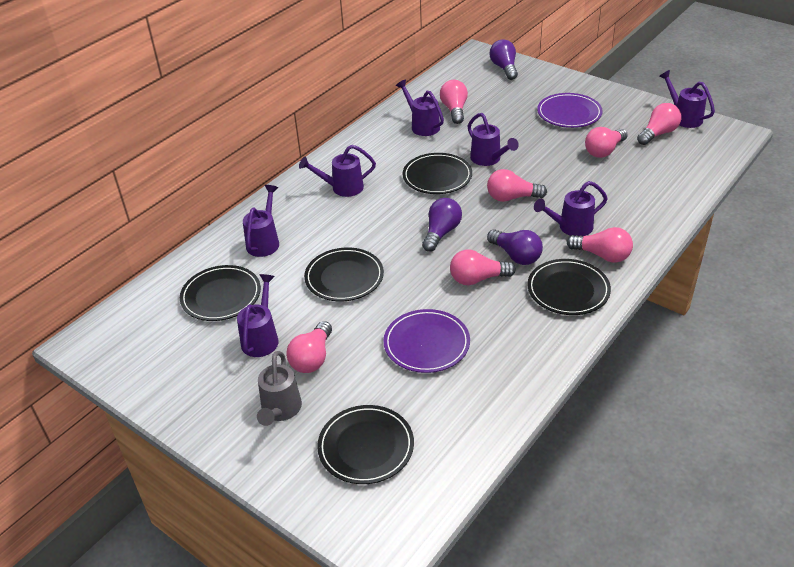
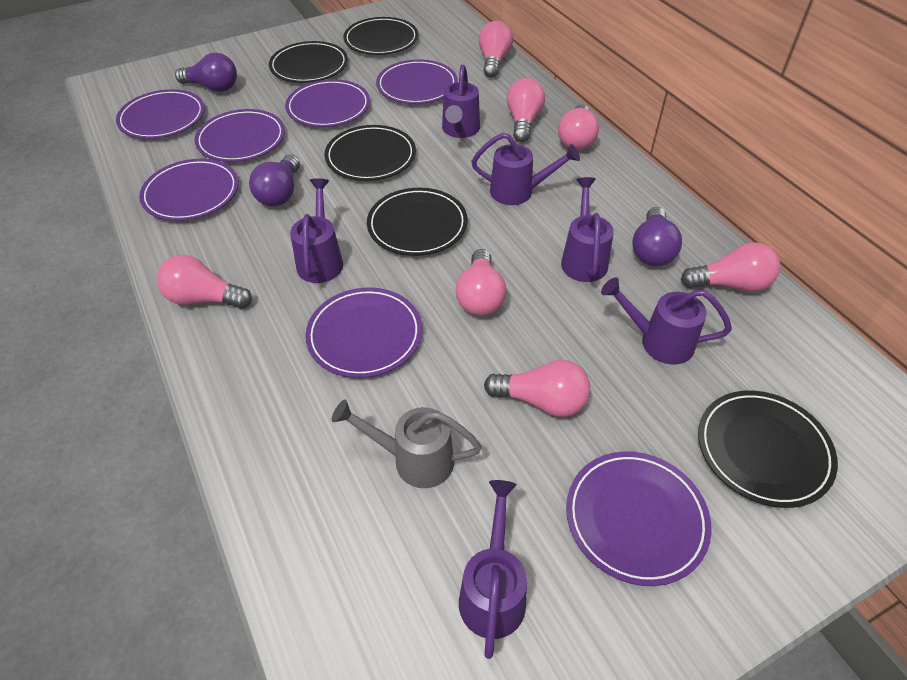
purple plate: [383,309,470,373] [537,93,603,128] = 2 -> [116,89,205,139] [139,159,238,221] [195,109,285,162] [285,79,370,127] [305,287,422,378] [376,59,458,104] [566,451,712,586] = 7
purple watering can: [237,274,279,357] [243,185,279,257] [299,145,376,197] [396,79,444,136] [468,113,519,166] [534,181,608,236] [659,70,715,128] = 7 -> [290,178,343,283] [442,65,480,138] [459,480,527,659] [471,133,580,205] [561,177,614,282] [601,277,732,365] = 6

